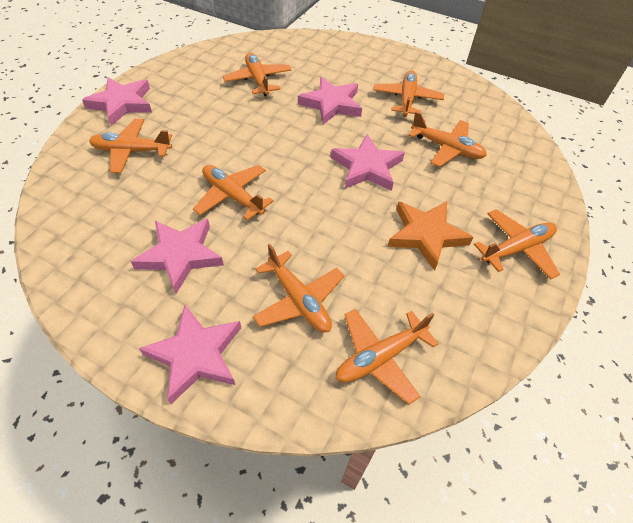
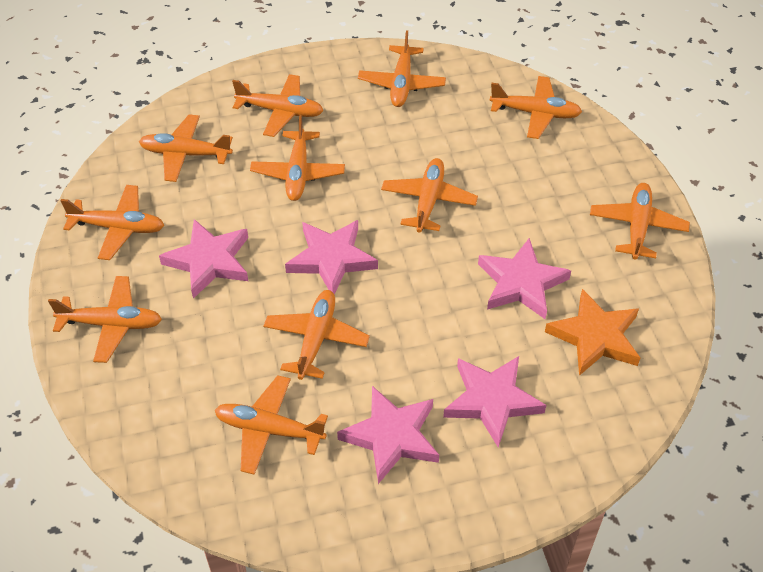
orange plane: [89,119,172,173] [193,165,274,221] [223,53,291,96] [253,244,344,332] [335,309,439,404] [373,70,444,117] [408,112,487,167] [474,209,560,280] = 8 -> [48,276,162,363] [60,185,164,260] [139,114,233,182] [215,375,328,475] [232,74,324,137] [250,115,345,201] [263,290,370,380] [358,30,446,107] [381,158,478,233] [489,76,582,139] [590,183,690,260] = 11

